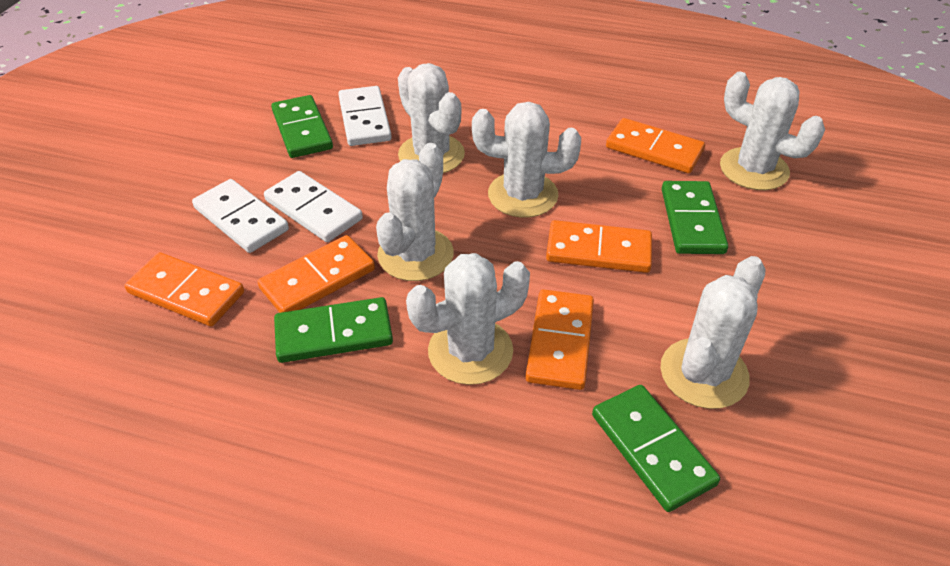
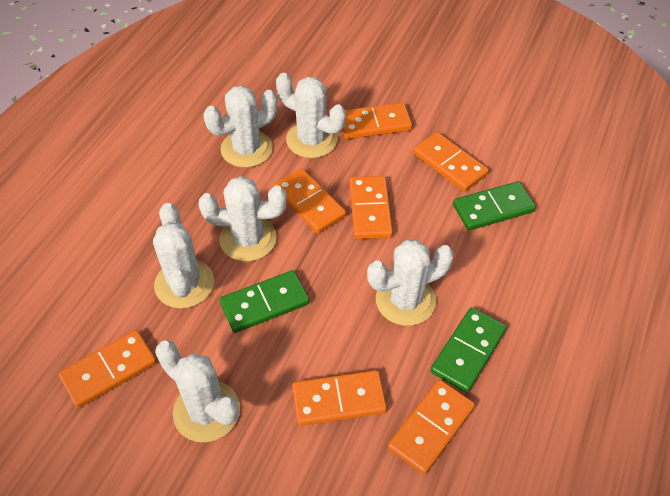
green domino: [271,95,333,158] [274,297,393,363] [592,385,720,512] [662,181,728,254] = 4 -> [219,270,310,333] [430,307,507,393] [453,181,536,230] = 3
orange domino: [125,252,244,327] [258,235,375,313] [525,289,594,390] [546,220,652,273] [606,118,705,173] = 5 -> [58,330,157,408] [274,168,346,234] [292,370,387,426] [342,103,412,139] [349,176,393,239] [388,380,475,475] [413,132,489,192] = 7
white domino: [192,179,289,253] [264,171,363,242] [338,86,392,146] = 3 -> none = 0

